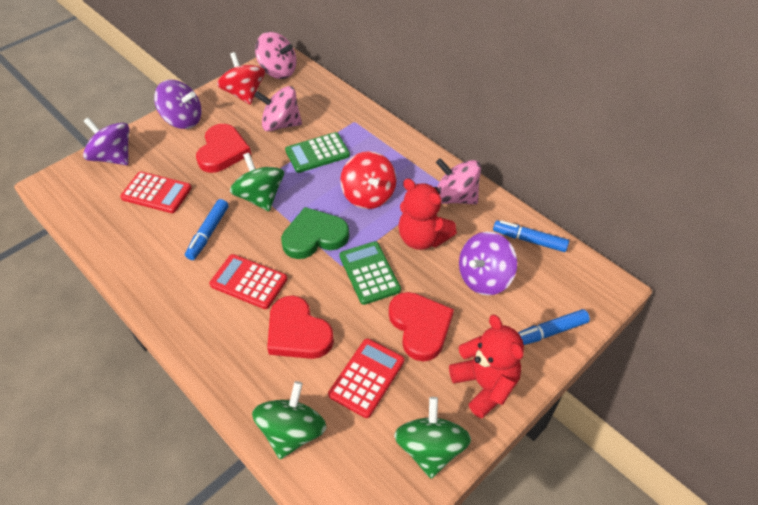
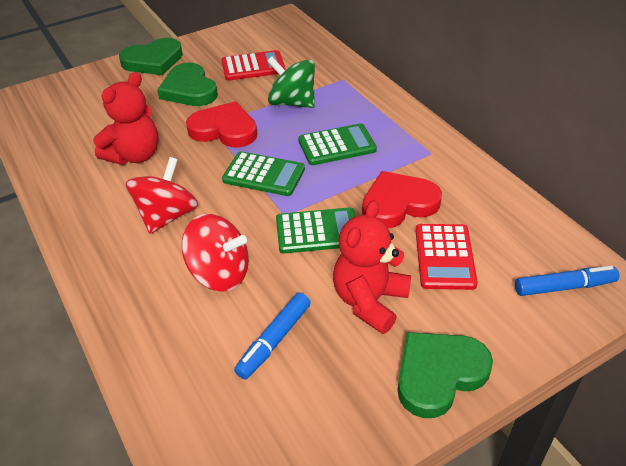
blue marker: [185,199,229,260] [493,220,569,252] [518,309,590,345] = 3 -> [234,293,311,380] [515,266,619,296] = 2
green calculator: [285,132,350,173] [339,241,401,305] = 2 -> [222,151,305,196] [276,207,356,253] [298,123,377,165] = 3
green heart: [281,207,349,259] = 1 -> [119,38,183,75] [157,62,218,106] [397,332,493,418] = 3
green spinning top: [230,153,284,211] [252,381,326,459] [394,397,471,479] = 3 -> [267,56,315,108] = 1
pink spinning top: [254,86,302,132] [255,32,297,79] [436,158,481,204] = 3 -> none = 0
purple spinning top: [83,117,129,165] [154,79,201,129] [459,232,517,295] = 3 -> none = 0
red calculator: [120,172,192,213] [209,254,287,309] [328,339,404,418] = 3 -> [221,50,286,81] [416,224,478,290] = 2
red heart: [196,124,251,173] [267,295,334,359] [389,292,454,361] = 3 -> [186,101,257,148] [362,171,442,228] = 2

